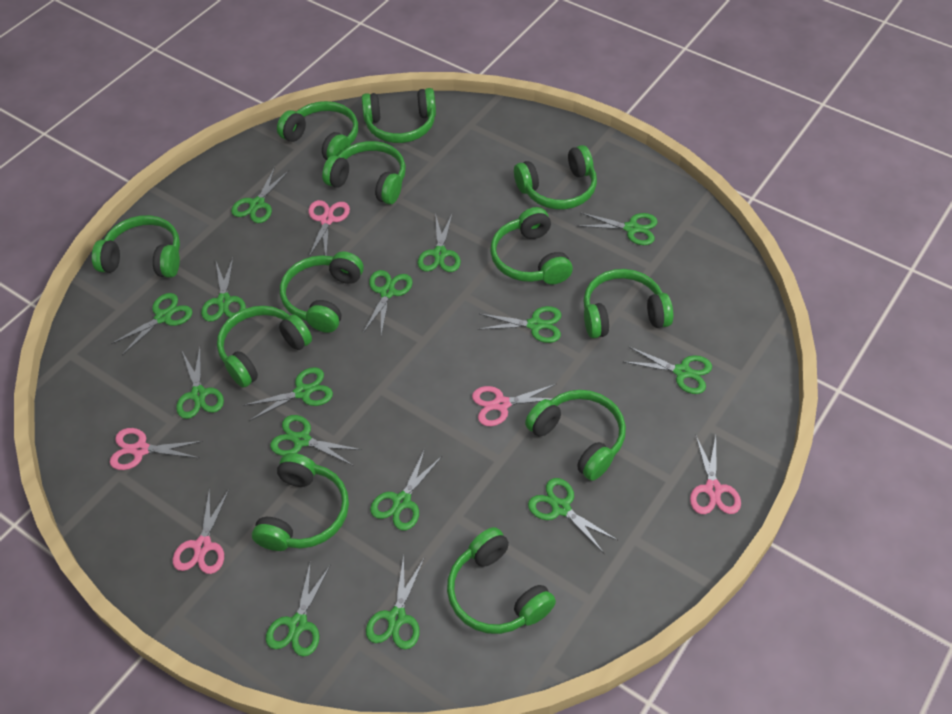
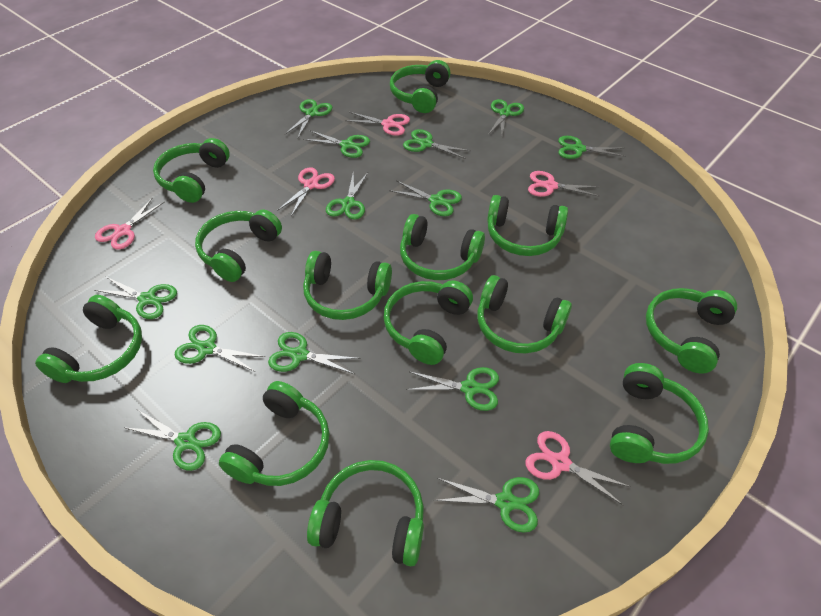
green headphones: [92,215,180,278] [217,306,312,388] [252,453,349,551] [277,101,358,160] [280,251,364,333] [322,141,406,205] [362,88,436,143] [447,527,556,634] [490,207,573,284] [514,145,597,209] [525,390,626,481] [583,269,673,338] = 12 -> [35,295,142,383] [153,138,230,203] [195,210,282,282] [219,381,329,486] [303,251,392,320] [307,460,424,566] [383,280,473,365] [390,60,451,113] [400,214,485,280] [477,275,572,353] [487,195,568,256] [610,363,709,464] [646,288,737,373] = 13
green scissors: [111,293,193,355] [176,348,224,419] [201,258,246,322] [231,167,289,223] [243,367,333,421] [266,560,331,657] [270,415,362,465] [363,270,413,335] [366,555,424,650] [370,449,442,530] [417,212,461,272] [478,306,561,343] [528,478,617,553] [578,212,658,245] [624,347,712,394] = 15 -> [95,276,177,319] [124,410,221,471] [175,325,265,372] [268,332,361,374] [285,99,332,138] [303,130,370,158] [326,172,368,220] [389,180,462,216] [403,129,471,159] [406,367,499,411] [434,477,539,533] [488,99,524,137] [558,136,626,159] = 13

